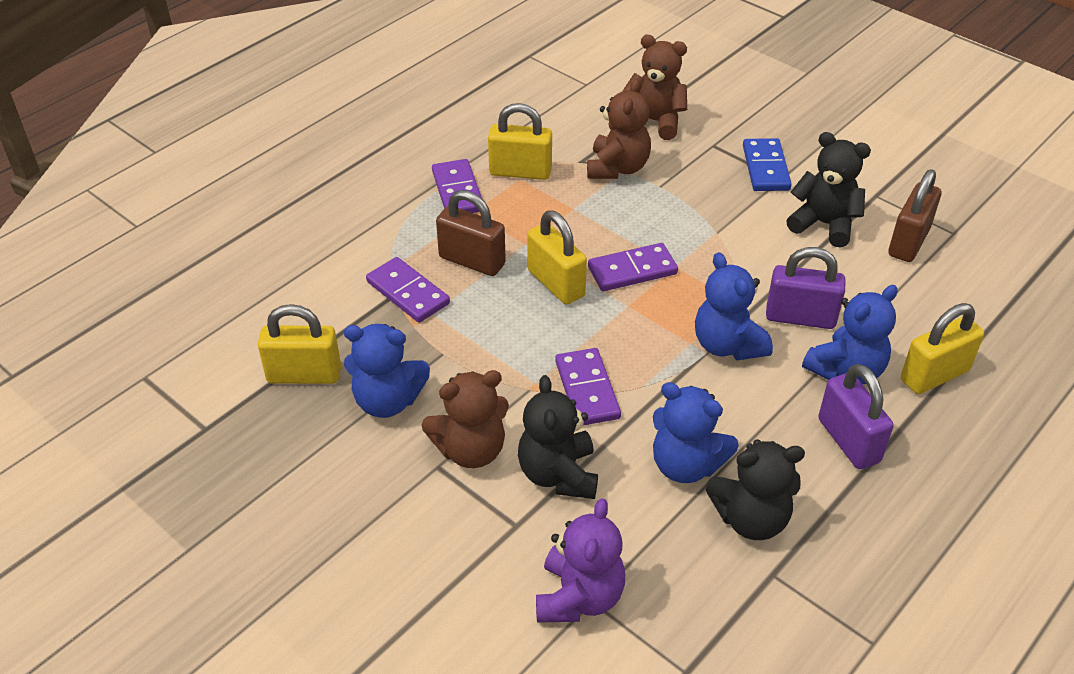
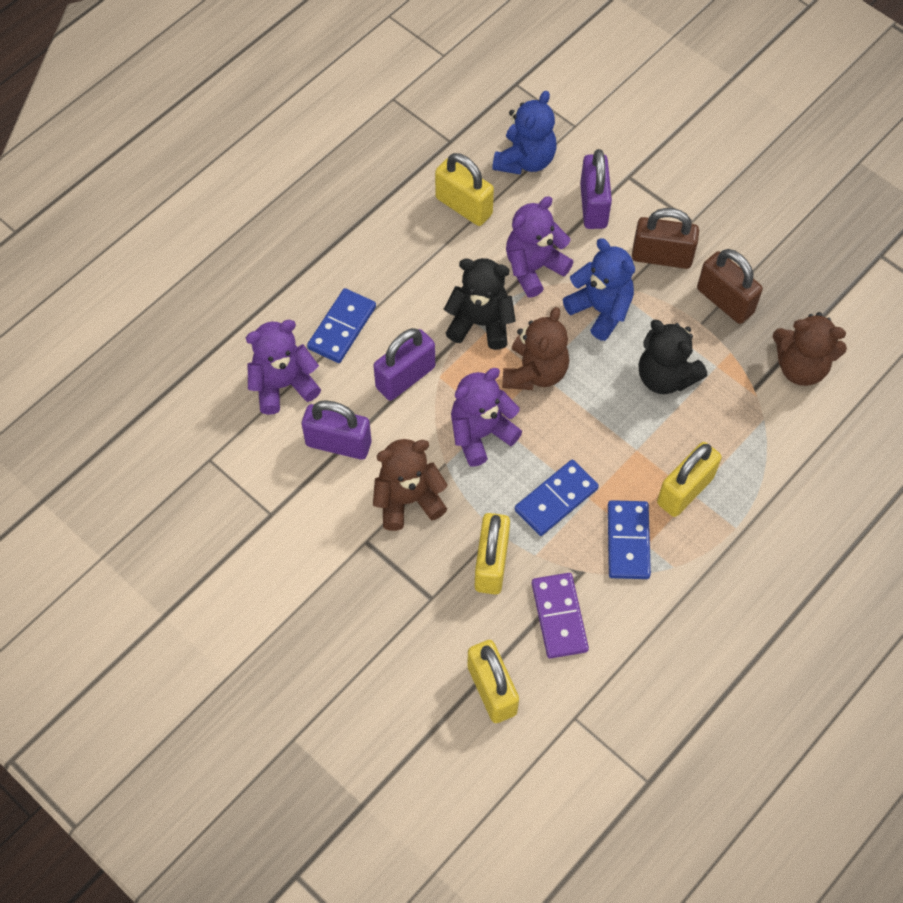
black teddy bear: [518,375,598,499] [706,439,805,540] [786,132,871,248] = 3 -> [444,258,516,350] [639,320,707,394] = 2
blue domino: [743,138,792,191] = 1 -> [307,288,376,363] [515,459,599,536] [608,500,651,579] = 3
blue teddy bear: [344,324,430,418] [653,382,739,483] [695,252,773,360] [802,285,898,385] = 4 -> [492,91,556,175] [563,238,635,341] = 2
purple domino: [366,257,450,323] [432,159,482,213] [555,348,621,426] [588,243,678,291] = 4 -> [532,573,589,659] = 1
purple padlock: [766,247,846,329] [818,364,894,469] = 2 -> [302,400,371,460] [374,328,435,401] [580,149,612,229] = 3
purple teddy bear: [536,498,625,623] = 1 -> [246,320,321,415] [451,368,522,467] [506,196,573,298] = 3

